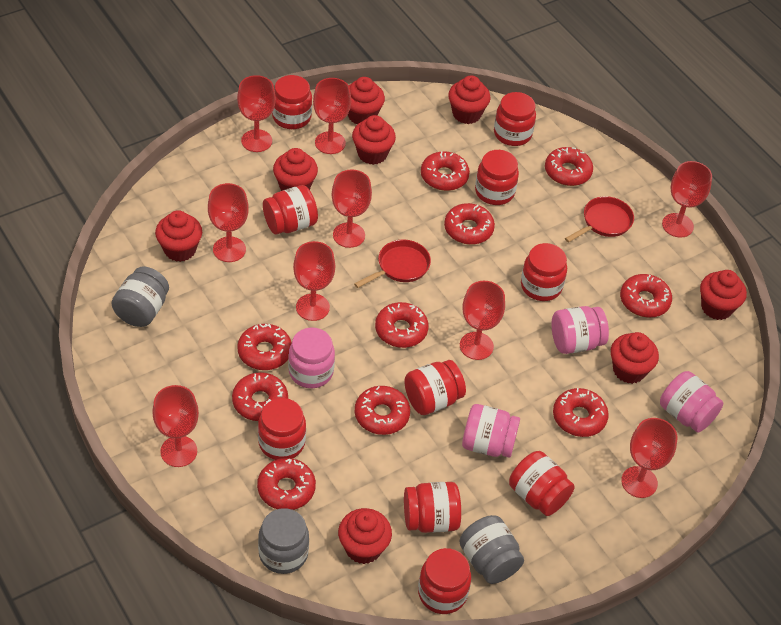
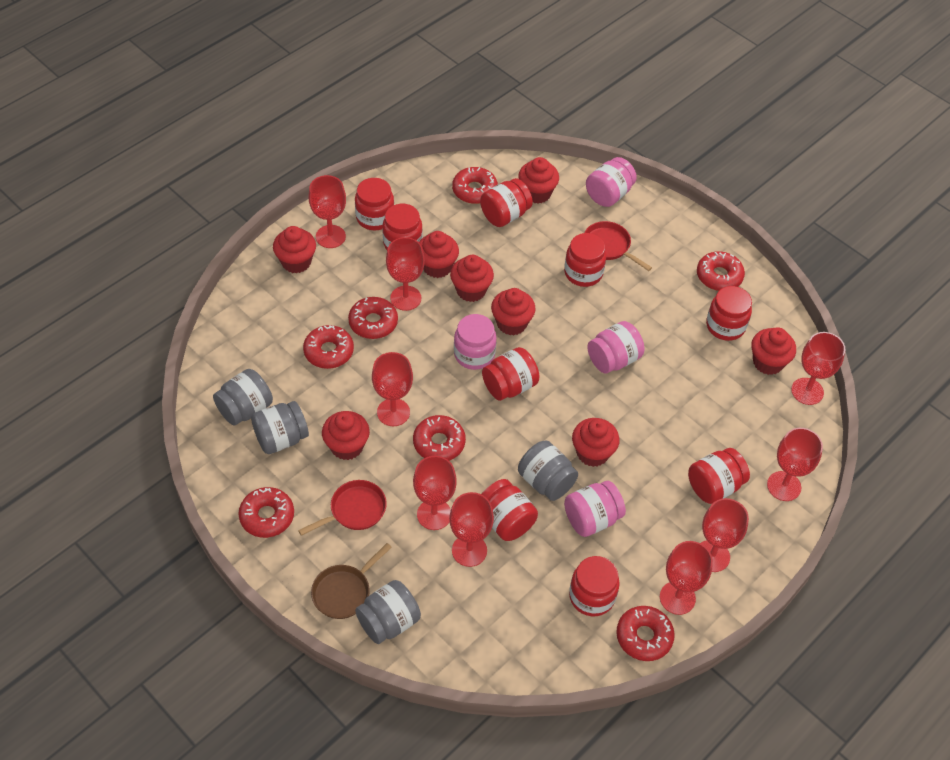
brown pan: none = 0 -> [311,543,392,619] = 1
grey jar: [112,267,169,327] [258,508,309,574] [459,515,524,584] = 3 -> [213,369,273,426] [251,401,309,454] [355,580,421,644] [518,441,578,501] = 4
red donut: [232,372,288,421] [237,324,292,370] [257,458,316,510] [355,386,410,435] [375,302,429,348] [421,151,470,191] [444,203,495,245] [545,147,593,186] [553,388,609,437] [620,274,672,318] = 10 -> [239,487,294,538] [303,325,354,369] [348,297,398,339] [413,415,466,461] [452,167,498,204] [616,606,675,661] [697,251,745,291] = 7
red jar: [258,398,306,460] [263,185,318,234] [272,75,312,129] [404,360,466,415] [404,482,461,533] [418,548,471,614] [475,150,519,205] [494,92,536,146] [509,451,575,516] [521,243,567,301] = 10 -> [355,178,394,230] [382,204,423,250] [480,178,533,227] [482,347,540,401] [482,479,538,541] [564,233,606,287] [569,556,620,616] [688,448,750,504] [706,286,752,341] = 9

